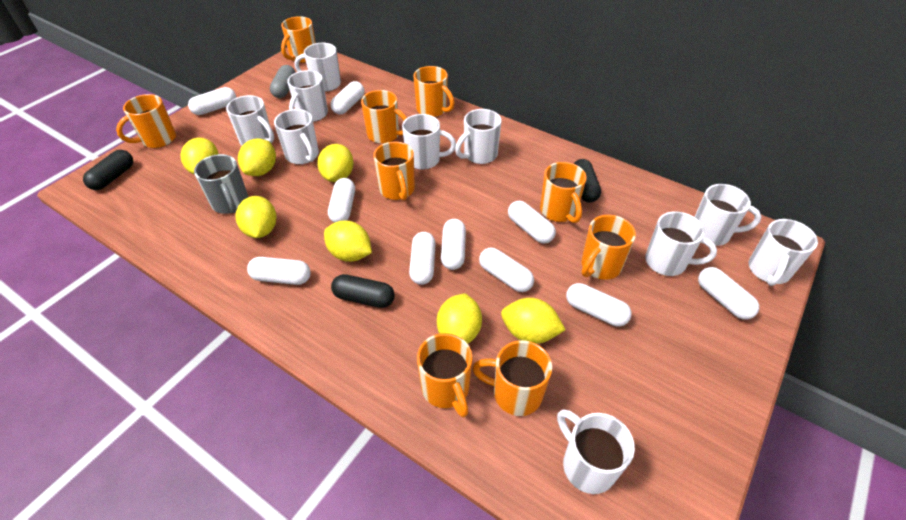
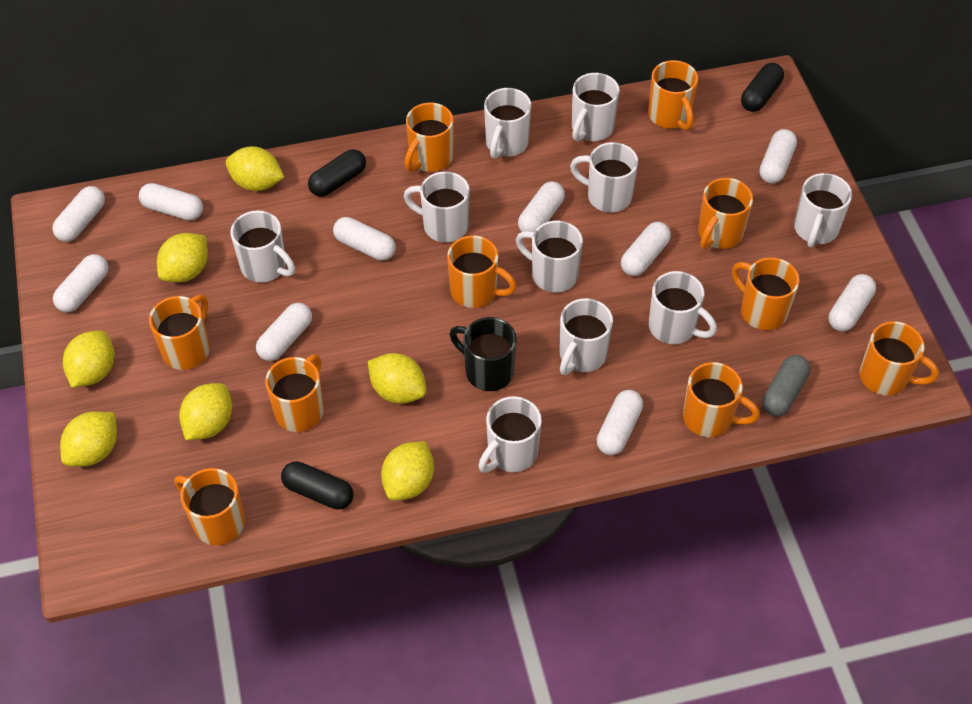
black mug: none = 0 -> [450,317,517,391] = 1
grey mug: [194,154,248,214] = 1 -> none = 0
orange mug: [116,94,176,148] [281,16,316,63] [361,90,407,144] [373,142,415,201] [413,66,455,117] [417,333,473,417] [472,340,552,416] [540,162,587,223] [581,215,636,280] = 9 -> [149,295,210,370] [175,468,245,545] [265,354,324,432] [405,103,454,172] [447,235,517,308] [648,60,698,130] [683,362,760,437] [698,178,753,249] [732,257,800,330] [860,321,939,396] = 10

